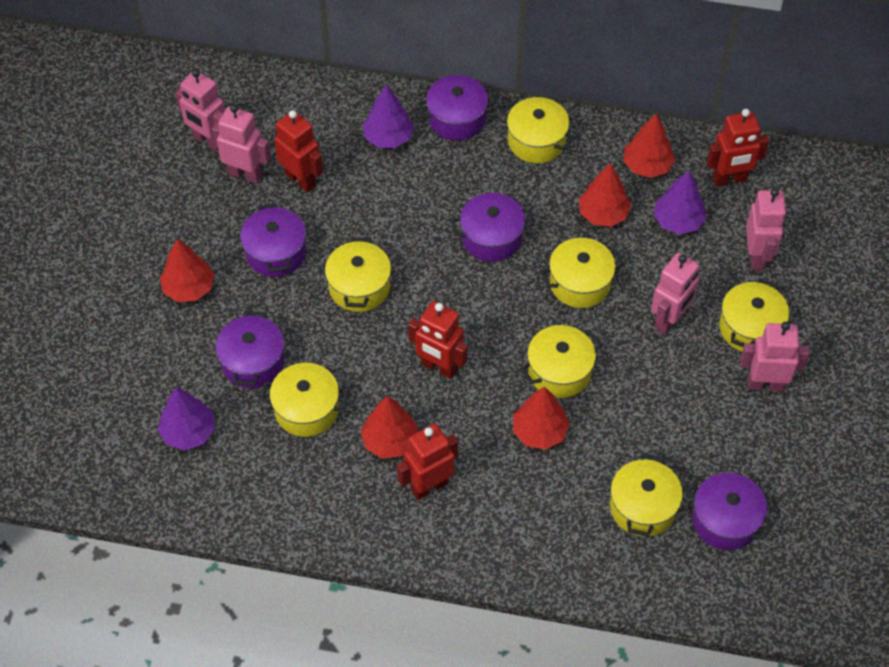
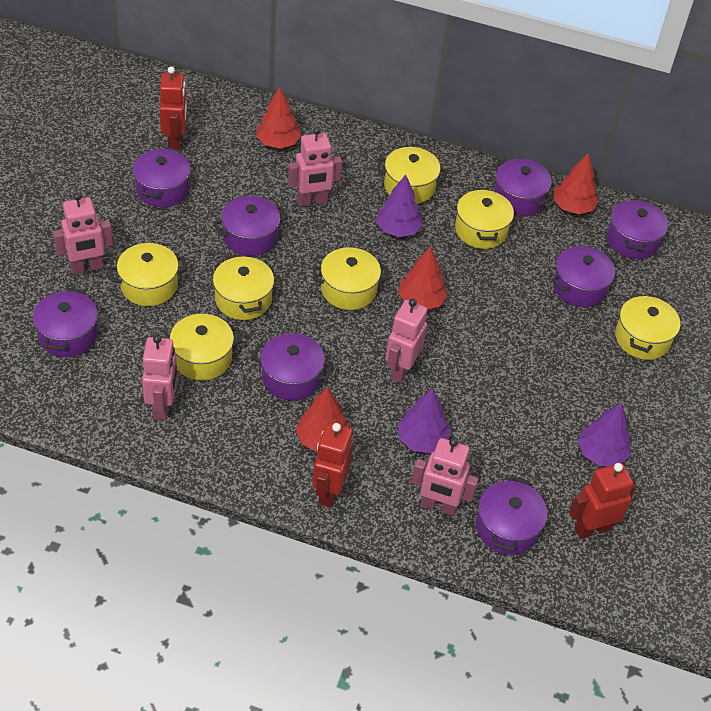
purple pot: [216,311,285,388] [240,203,306,277] [418,75,497,141] [451,193,534,262] [686,473,774,550] = 5 -> [33,288,98,357] [133,147,191,207] [214,196,288,256] [252,333,333,401] [476,476,547,555] [494,158,553,216] [551,246,618,307] [607,198,668,259] = 8
red robot: [274,110,323,193] [397,423,458,500] [408,301,468,379] [706,109,769,186] = 4 -> [159,66,187,150] [312,422,353,507] [569,463,636,539] = 3
red tree: [160,239,214,302] [361,396,418,459] [513,386,570,449] [579,163,631,227] [623,113,675,178] = 5 -> [256,87,301,148] [296,387,349,452] [398,247,448,310] [553,153,599,214] = 4

